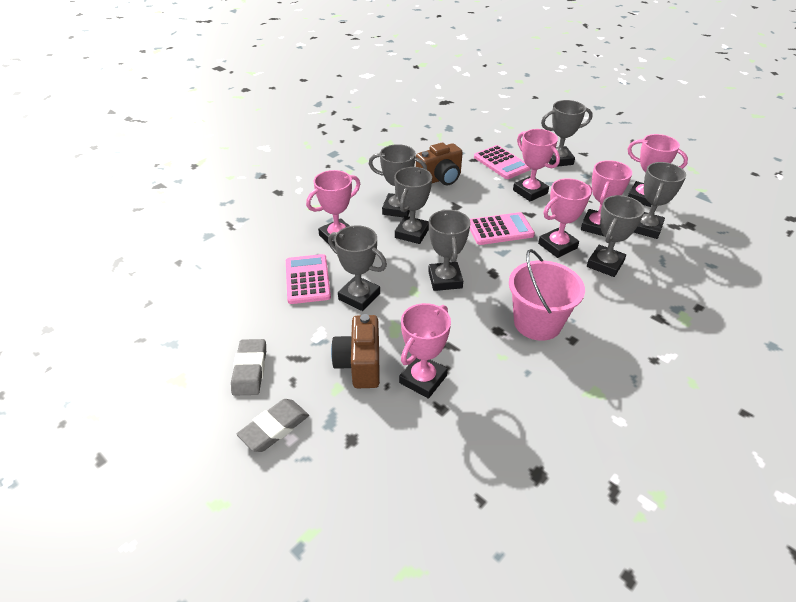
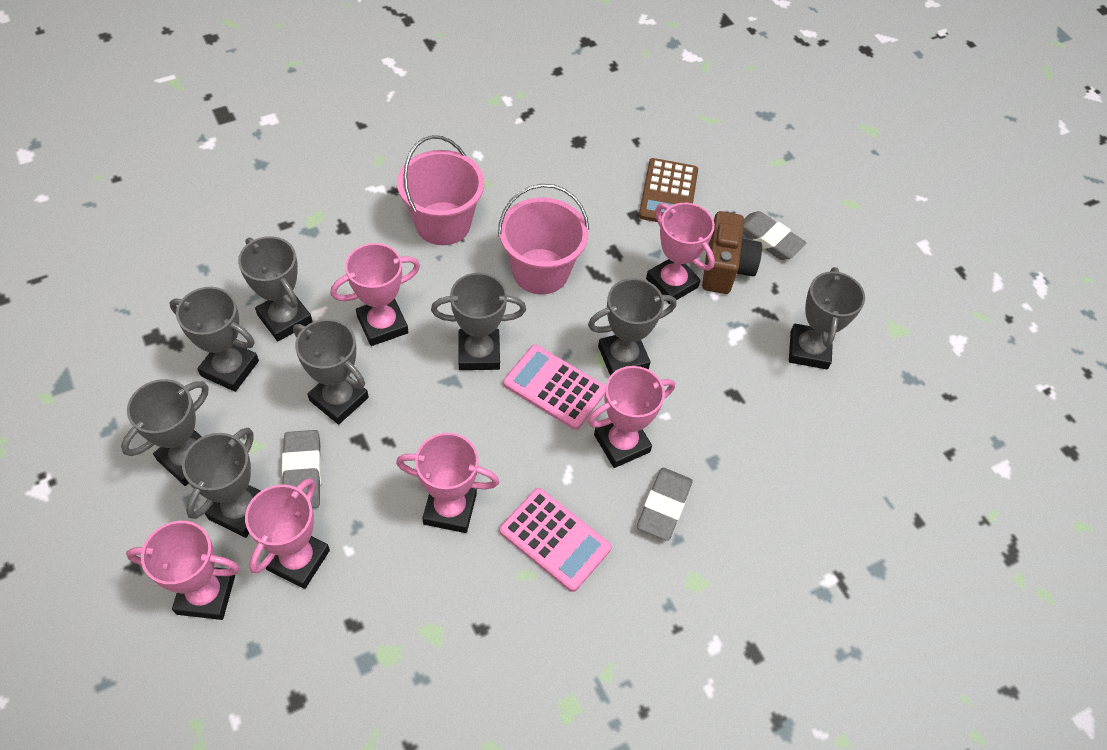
brown calculator: none = 0 -> [639,158,698,222] = 1
brown camera: [331,314,380,388] [416,143,463,185] = 2 -> [702,211,762,294] = 1
grey eraser: [231,339,266,396] [237,399,309,452] = 2 -> [282,430,321,509] [637,468,693,541] [743,211,807,260] = 3
grey trophy: [328,225,387,311] [369,144,427,217] [394,167,432,244] [428,209,471,291] [541,100,593,167] [587,195,645,277] [633,162,686,239] = 7 -> [121,379,209,486] [169,287,259,392] [182,428,260,538] [238,236,313,341] [293,319,369,424] [431,273,526,370] [588,278,677,375] [789,267,865,369] = 8
pink bucket: [509,249,585,341] = 1 -> [397,135,484,245] [498,184,589,294] = 2
pink calculator: [286,254,331,304] [470,212,535,245] [474,145,531,179] = 3 -> [499,488,612,592] [503,345,606,430] = 2

